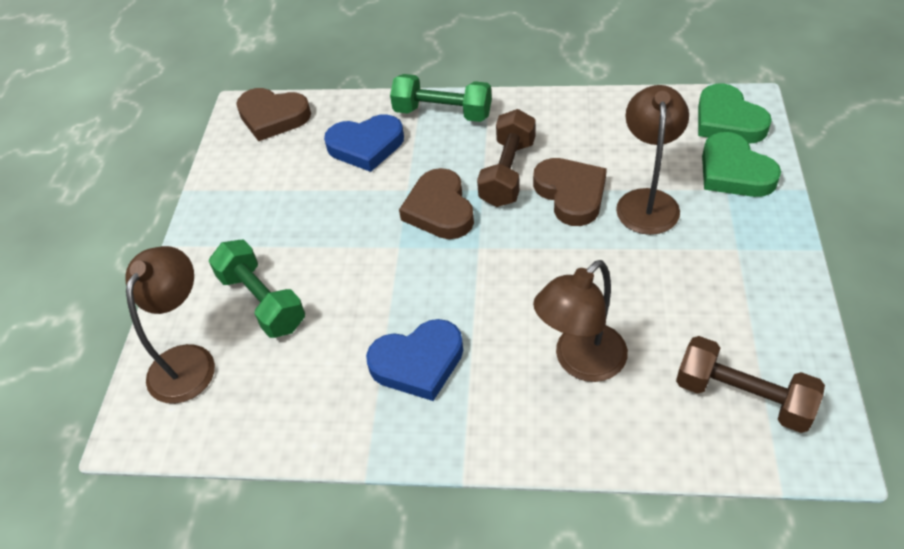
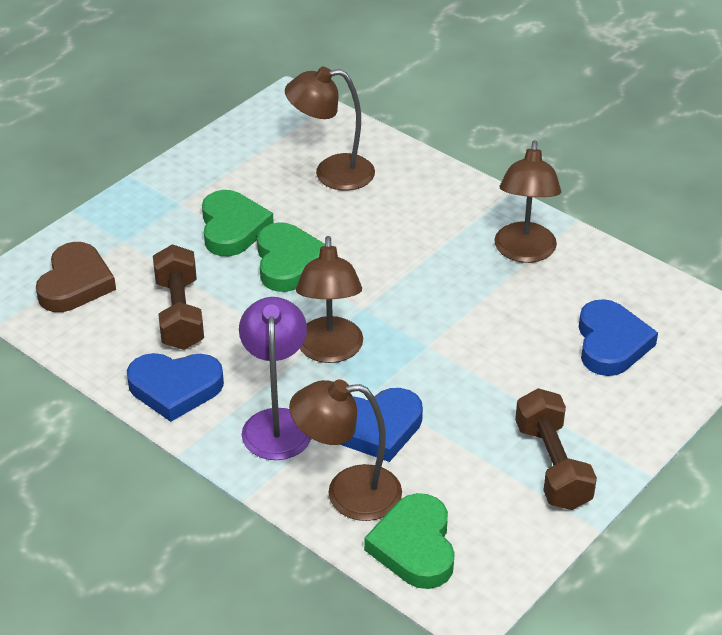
blue heart: [324,114,404,172] [366,319,463,401] = 2 -> [127,353,224,422] [340,388,423,462] [579,299,658,376] = 3
brown heart: [236,88,311,141] [399,168,474,239] [533,158,607,226] = 3 -> [36,242,116,312] = 1
brown lamp: [125,246,215,404] [533,260,628,382] [616,85,689,235] = 3 -> [285,67,375,191] [289,380,402,521] [296,236,363,363] [494,141,561,263] = 4
green dumbbell: [209,240,305,338] [390,74,492,122] = 2 -> none = 0
green heart: [698,83,772,143] [702,132,781,197] = 2 -> [202,190,274,256] [257,222,325,292] [364,493,455,589] = 3
purple lamp: none = 0 -> [239,297,312,460] = 1

